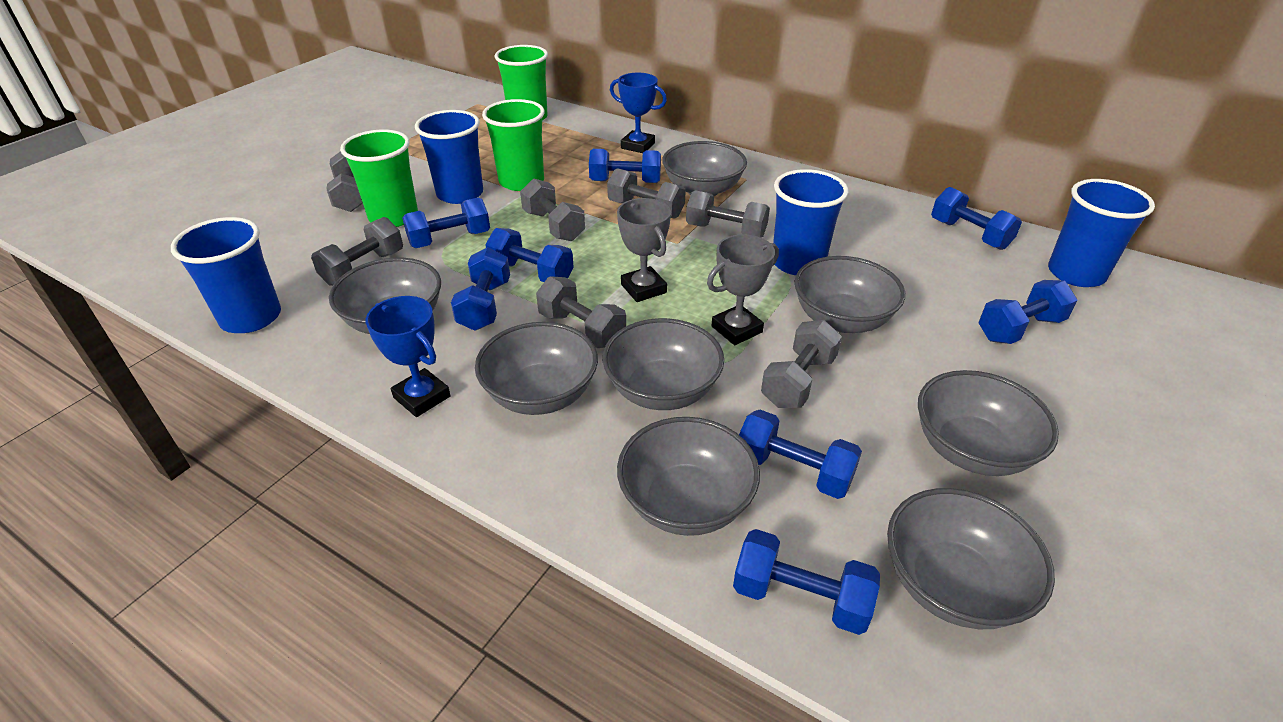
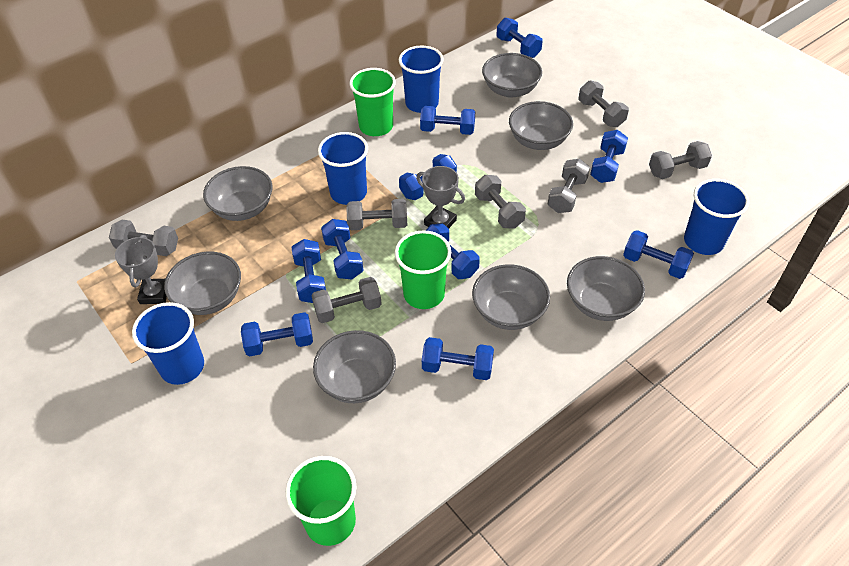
blue dumbbell: [402,197,490,248] [451,247,510,331] [485,228,574,282] [589,149,661,183] [733,529,880,635] [739,410,862,499] [931,187,1022,250] [979,280,1078,344] = 8 -> [241,312,313,357] [291,239,326,303] [321,219,363,279] [399,154,457,200] [420,106,475,135] [422,337,494,380] [425,224,480,279] [496,18,543,58] [590,130,628,183] [623,230,694,279] = 10
blue trophy: [365,296,451,417] [610,73,667,153] = 2 -> none = 0
grey bowl: [329,258,441,334] [475,322,598,415] [603,318,724,410] [617,417,760,536] [662,141,747,196] [794,256,905,333] [887,488,1055,629] [918,370,1059,476] = 8 -> [164,252,241,315] [203,166,273,221] [313,330,396,403] [472,264,550,330] [482,53,542,98] [509,101,573,150] [567,256,645,321] = 7

